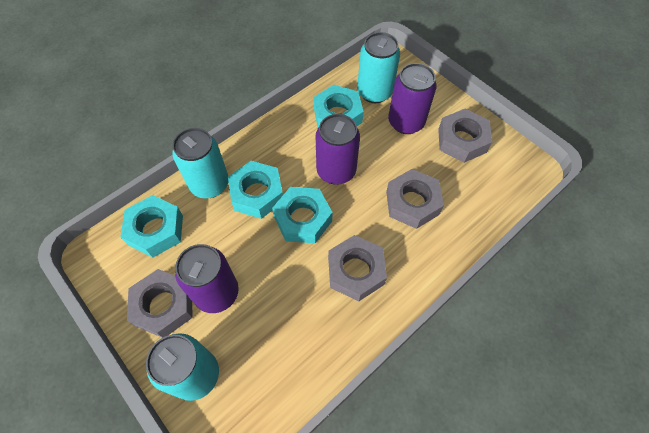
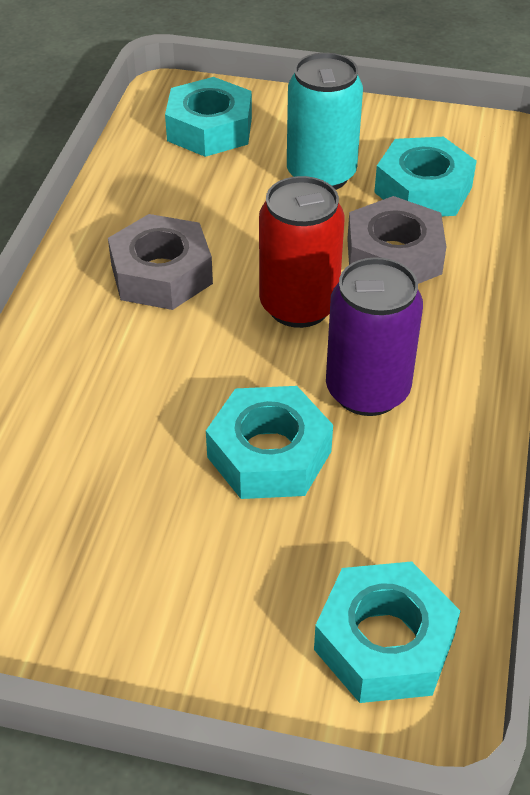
grey nut: [127,269,193,338] [328,235,387,301] [386,169,444,229] [438,109,492,163] = 4 -> [108,214,213,310] [347,196,446,284] = 2
purple can: [175,244,239,313] [316,114,360,185] [388,63,437,134] = 3 -> [326,257,423,416] = 1
red can: none = 0 -> [259,176,344,328] = 1
turquoise can: [146,333,219,401] [172,128,228,199] [357,32,400,103] = 3 -> [287,53,363,190] = 1

